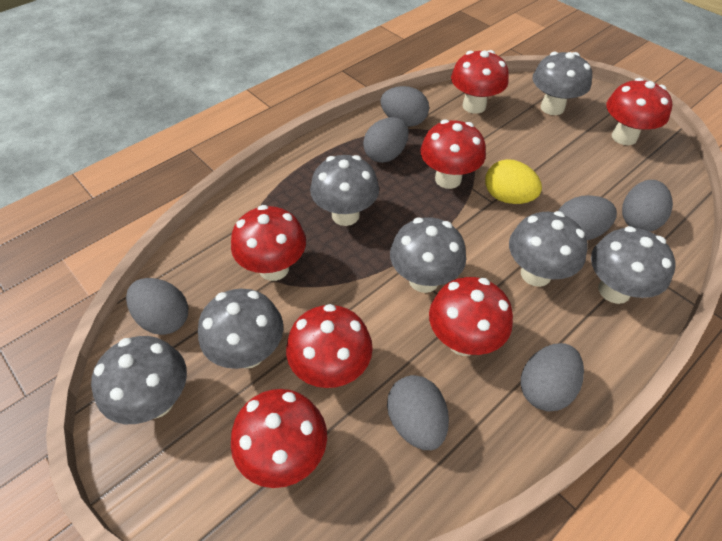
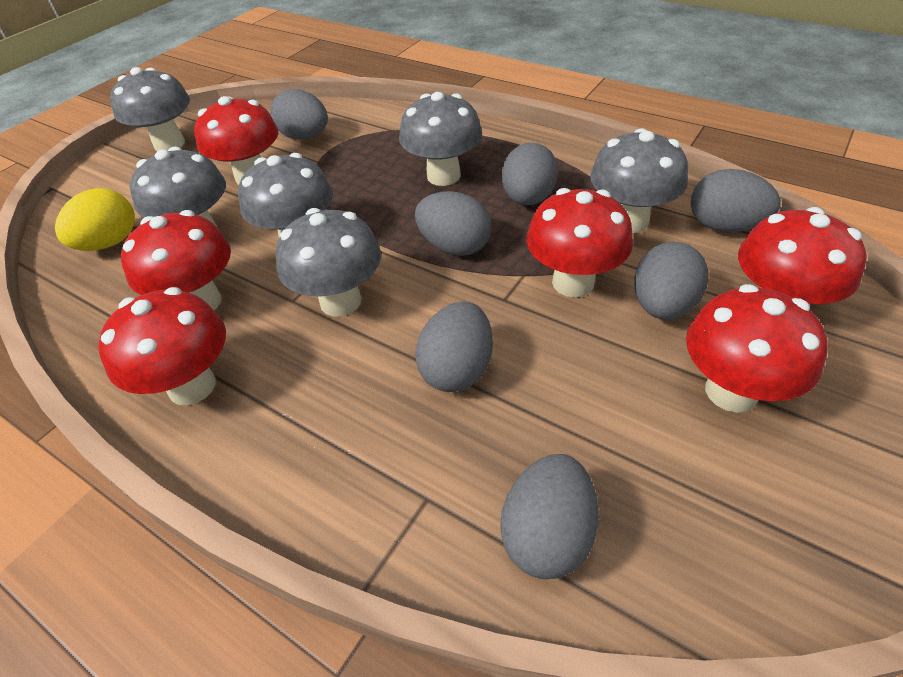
grey mushroom: [91,336,187,424] [198,289,283,369] [310,155,379,226] [390,217,466,293] [509,211,588,287] [533,52,592,115] [591,226,675,304] = 7 -> [110,67,190,151] [130,147,226,228] [238,153,333,238] [275,208,381,317] [399,92,482,186] [590,128,688,233] = 6
red mushroom: [231,205,306,281] [231,389,327,488] [286,304,373,388] [420,119,486,189] [429,277,513,356] [451,50,509,114] [607,78,672,145] = 7 -> [98,287,226,405] [121,210,231,310] [194,96,278,185] [526,188,633,298] [686,284,828,413] [738,207,867,304] = 6

